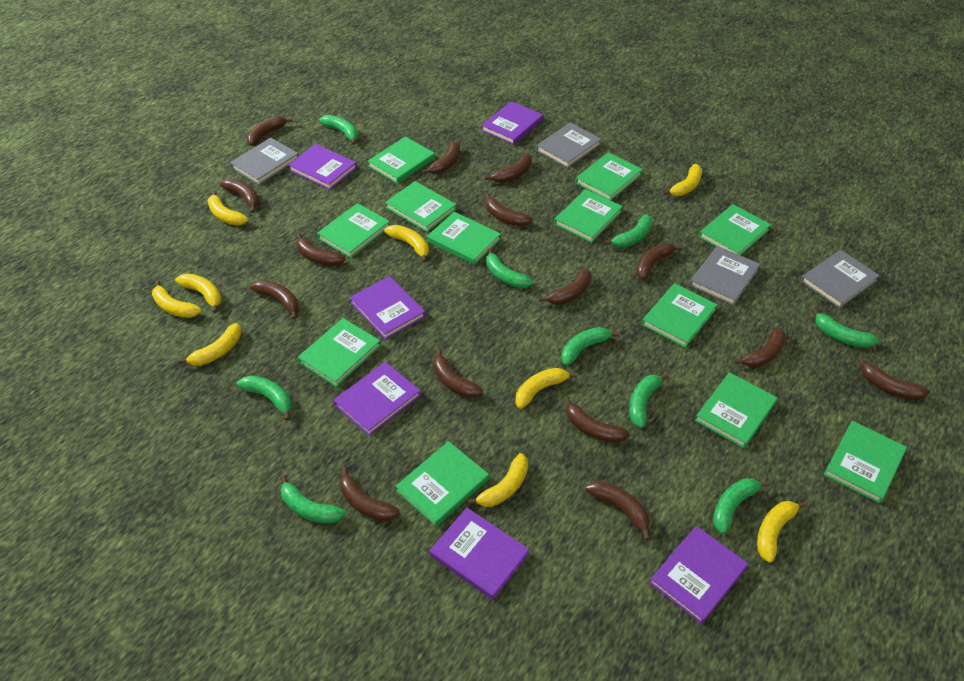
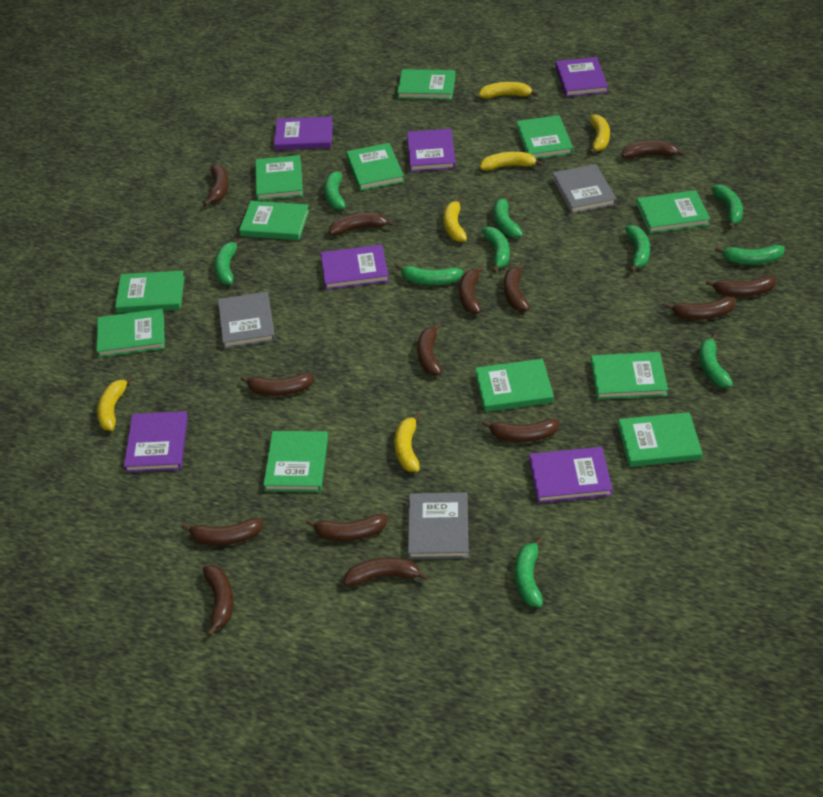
brown banana: [220,179,259,213] [247,116,293,146] [250,280,299,320] [296,233,346,266] [340,466,400,521] [422,141,460,174] [433,348,483,398] [485,154,532,183] [485,193,533,226] [539,268,592,305] [564,396,629,443] [586,481,650,540] [636,243,683,280] [733,327,786,368] [857,357,930,400] = 15 -> [182,518,263,546] [203,164,229,206] [203,565,234,637] [240,373,314,396] [306,514,388,541] [329,213,394,235] [343,557,428,586] [417,322,442,375] [459,265,484,314] [482,419,560,442] [504,262,529,312] [621,141,685,159] [665,297,736,320] [706,275,776,297] = 14
green banana: [237,376,292,420] [281,475,346,524] [319,115,358,145] [486,248,533,288] [561,327,619,366] [604,214,652,248] [629,373,669,428] [713,478,770,534] [812,308,879,348] = 9 -> [214,238,242,285] [324,168,346,210] [395,264,463,285] [482,226,510,273] [494,194,523,238] [515,537,543,607] [625,225,650,272] [699,333,733,388] [711,184,743,229] [715,245,785,264] = 10
grey book: [230,137,298,185] [536,122,601,168] [690,246,760,305] [801,250,880,308] = 4 -> [218,292,275,349] [408,492,469,559] [552,164,617,214] = 3
yellow banana: [152,280,202,318] [175,273,221,313] [178,323,241,366] [208,190,248,225] [384,225,429,262] [467,453,528,507] [515,368,577,409] [663,164,702,196] [757,501,807,563] = 9 -> [97,375,134,431] [394,412,421,472] [443,198,467,242] [479,82,538,99] [480,152,543,171] [589,114,610,154] = 6

